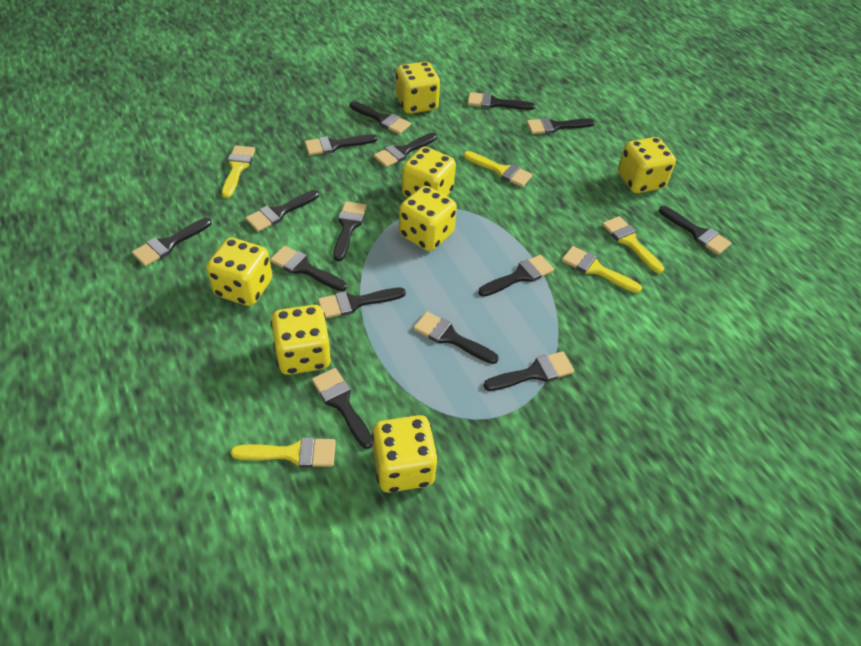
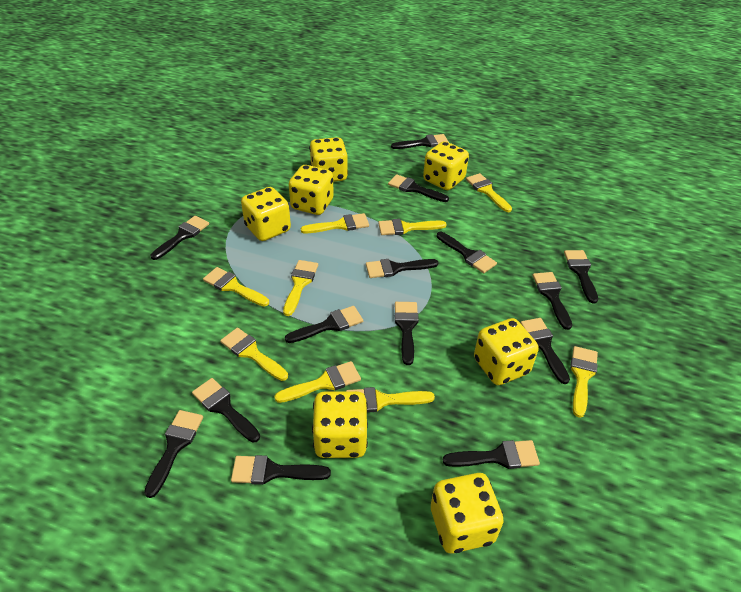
black brush: [132,218,211,266] [246,190,319,232] [270,246,347,291] [305,134,377,155] [312,368,373,449] [318,288,406,318] [333,201,367,261] [349,101,411,134] [374,133,437,167] [413,312,499,364] [468,92,535,110] [478,255,554,297] [484,351,575,391] [526,117,595,134] [659,206,731,255] = 15 -> [144,410,203,498] [151,216,209,260] [192,378,260,443] [231,455,331,485] [285,306,363,343] [366,259,438,278] [388,174,449,202] [391,134,449,149] [395,302,419,365] [437,232,497,273] [443,440,540,469] [520,318,570,384] [533,272,572,330] [564,250,598,304] = 14
yellow brush: [222,145,255,198] [231,437,336,468] [464,151,533,187] [562,246,642,293] [602,216,664,273] = 5 -> [203,267,269,307] [220,328,288,381] [274,361,361,403] [283,260,318,316] [301,213,369,233] [346,387,435,413] [378,219,447,235] [466,173,512,212] [570,346,598,418] = 9

